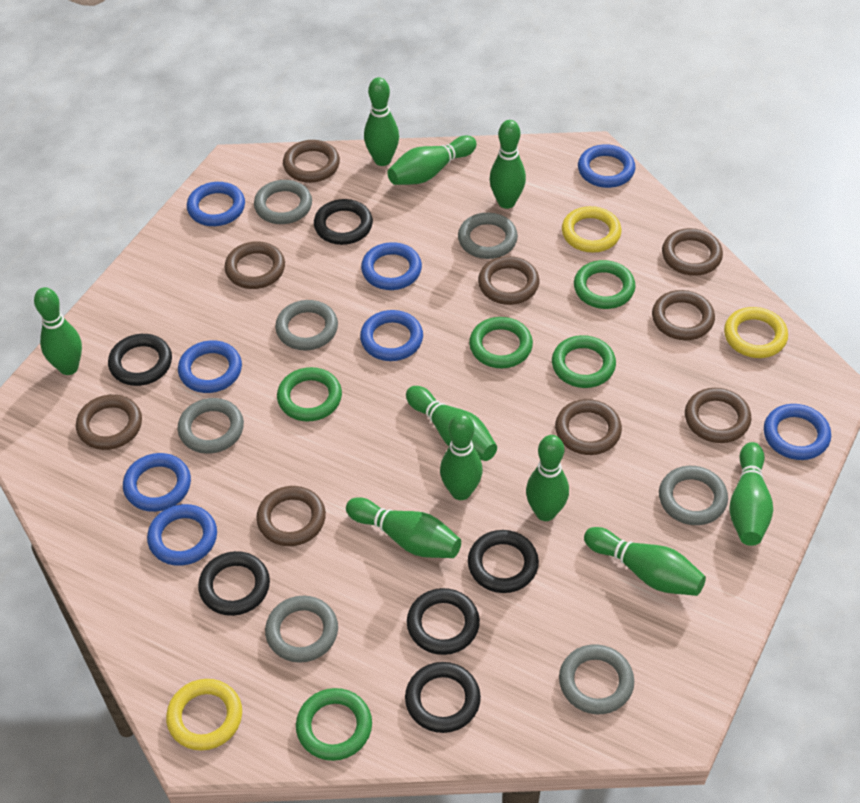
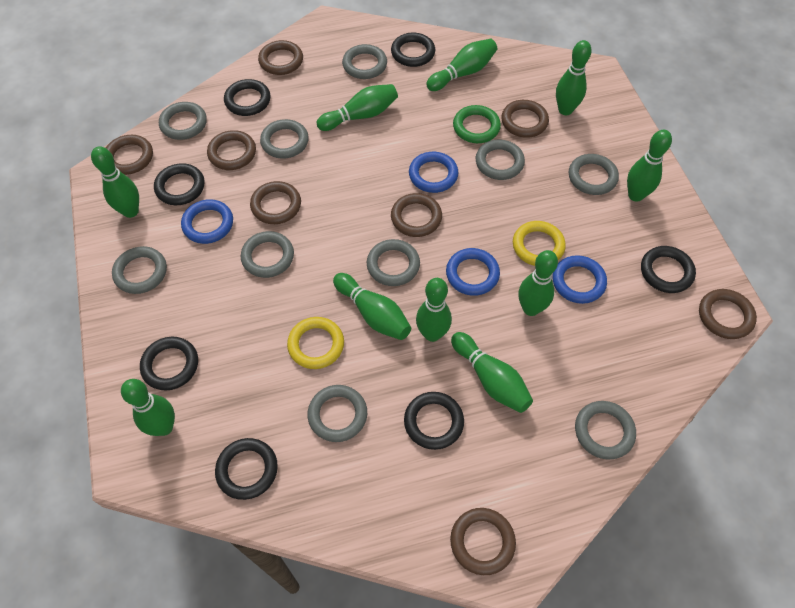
black ring: [108,334,172,386] [198,551,270,616] [314,199,373,245] [405,662,481,733] [407,588,480,655] [468,530,539,593] = 6 -> [140,337,198,390] [154,163,205,205] [215,438,278,500] [224,79,271,116] [391,32,435,67] [404,392,464,450] [641,246,696,293] = 7
blue ring: [123,453,191,512] [147,504,217,566] [178,340,242,393] [187,182,245,226] [360,310,423,361] [361,242,422,290] [578,144,635,188] [764,404,831,460] = 8 -> [181,199,233,244] [409,152,458,193] [446,248,500,296] [553,255,607,304] = 4
brown ring: [76,394,142,450] [225,241,285,289] [256,486,326,546] [283,140,340,183] [478,256,539,305] [555,399,622,455] [652,290,715,340] [662,228,723,276] [685,388,751,443] = 9 -> [106,135,153,175] [207,130,256,170] [250,181,301,224] [258,40,303,75] [391,193,442,237] [450,508,516,575] [501,100,549,138] [699,289,757,339] = 8
green ring: [277,367,342,422] [296,688,372,761] [469,317,533,368] [552,335,616,388] [574,260,636,309] = 5 -> [453,105,501,143] = 1
grey ring: [178,398,244,454] [254,180,312,224] [265,596,338,663] [275,300,338,350] [458,213,518,259] [559,644,634,714] [659,466,728,525] = 7 -> [112,246,167,294] [159,102,207,140] [241,231,294,278] [260,119,309,159] [307,385,367,442] [342,44,387,79] [367,239,420,286] [476,140,525,180] [569,154,619,195] [575,401,636,459] = 10
yellow ring: [166,679,242,751] [562,206,621,253] [724,307,788,358] = 3 -> [287,317,344,369] [513,221,566,266] = 2

